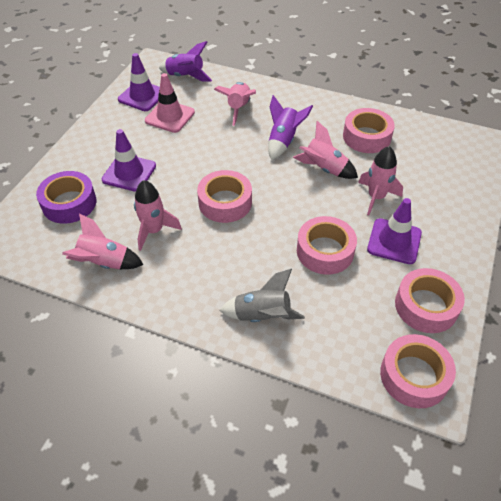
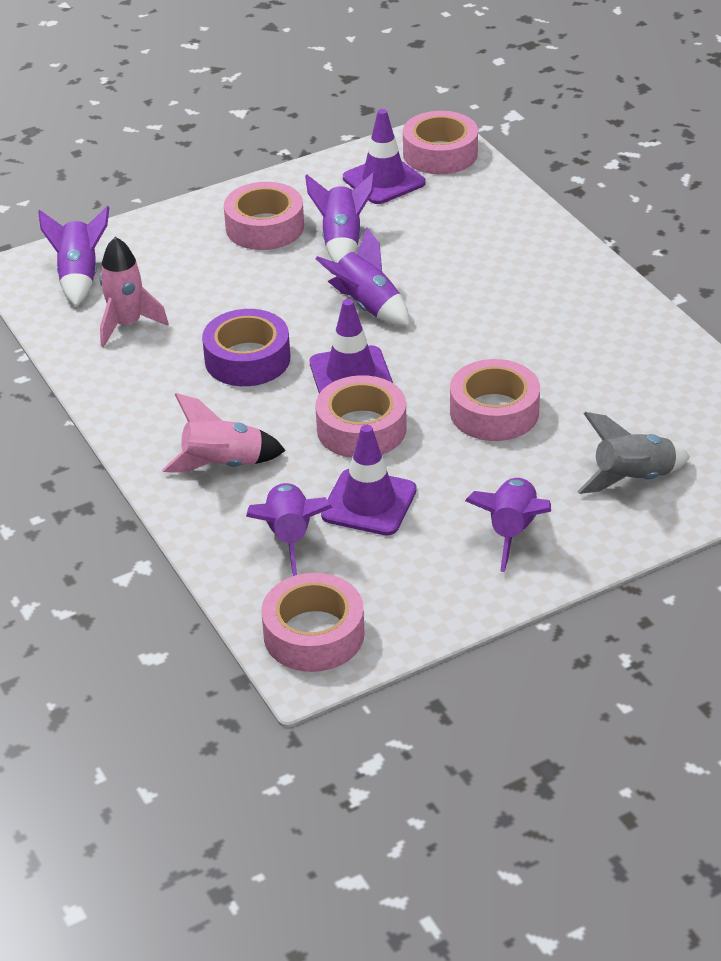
pink rocket: [62,213,144,269] [134,180,182,251] [214,82,256,126] [293,121,358,179] [358,146,403,215] = 5 -> [99,237,169,347] [162,393,286,472] = 2
pink traffic cone: [145,73,195,133] = 1 -> none = 0
purple rocket: [159,41,212,81] [268,95,313,160] = 2 -> [38,206,110,307] [246,483,332,576] [305,172,375,263] [315,227,409,326] [465,478,551,572] = 5

